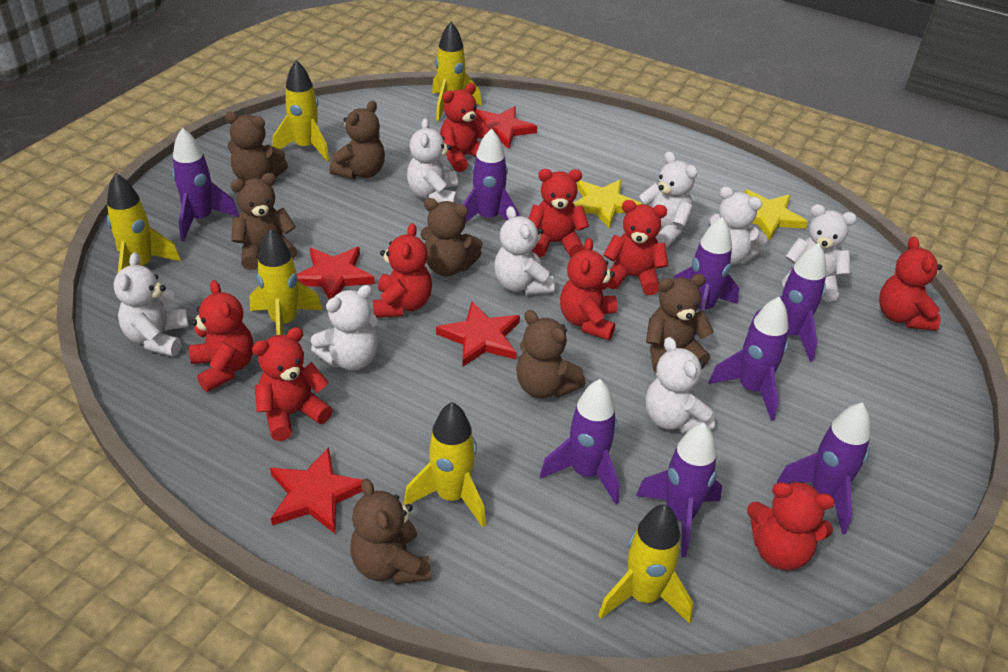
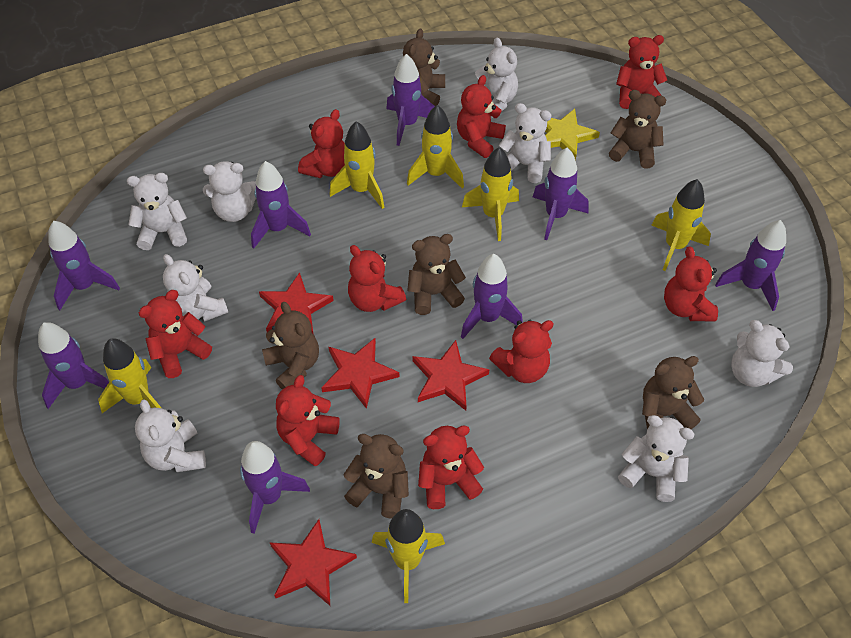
brown teddy bear: [225,112,288,182] [230,173,297,270] [329,101,385,180] [350,478,431,585] [421,198,483,276] [516,310,585,398] [646,274,714,372] = 7 -> [262,302,319,390] [343,434,409,519] [403,28,445,106] [407,234,466,315] [609,90,666,169] [642,356,704,429] = 6
yellow star: [573,179,641,229] [745,190,808,241] = 2 -> [545,109,600,160] = 1

